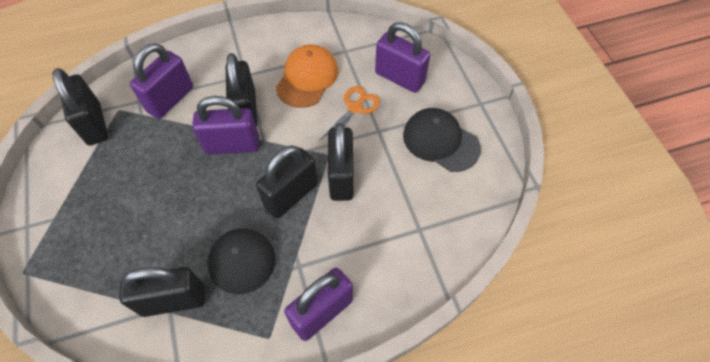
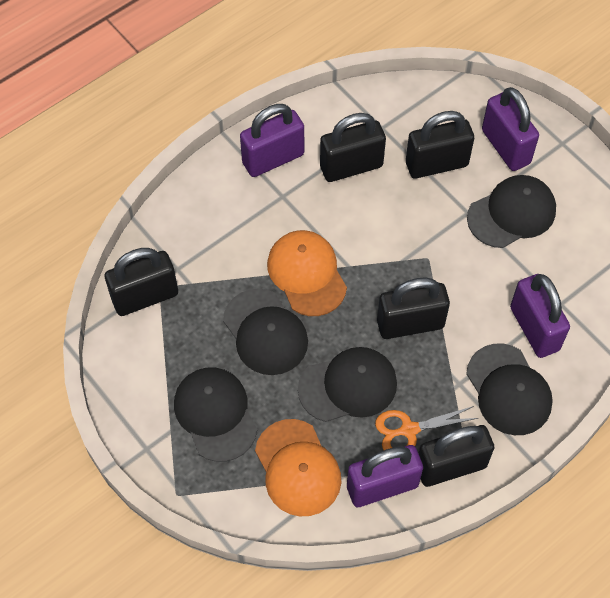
black cap: [207,208,276,294] [403,108,481,172] = 2 -> [174,367,257,462] [223,289,308,375] [298,347,397,422] [466,344,553,435] [467,175,556,248] = 5
orange cap: [276,44,338,108] = 1 -> [255,419,341,516] [267,230,347,316] = 2

